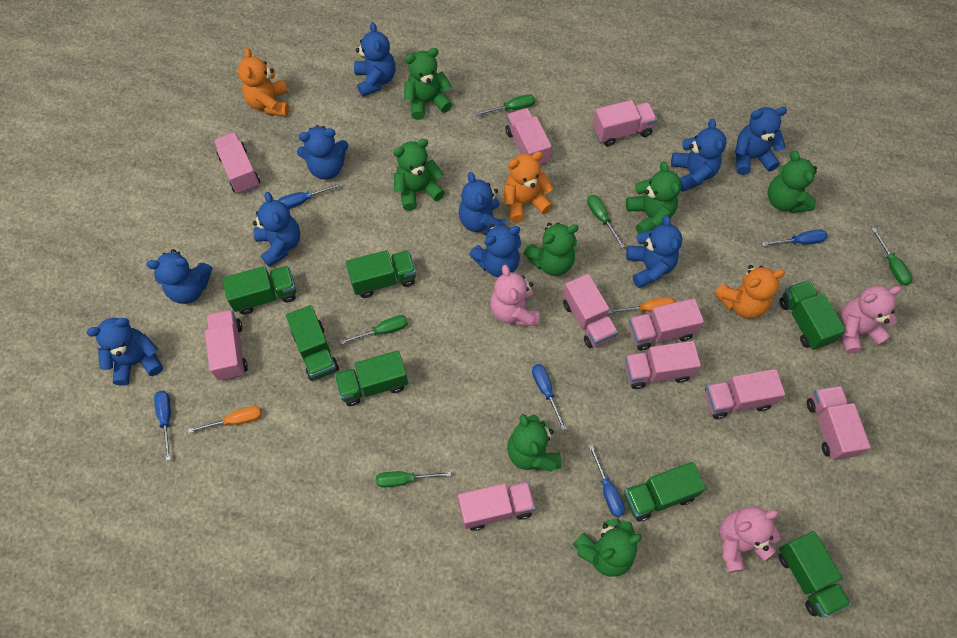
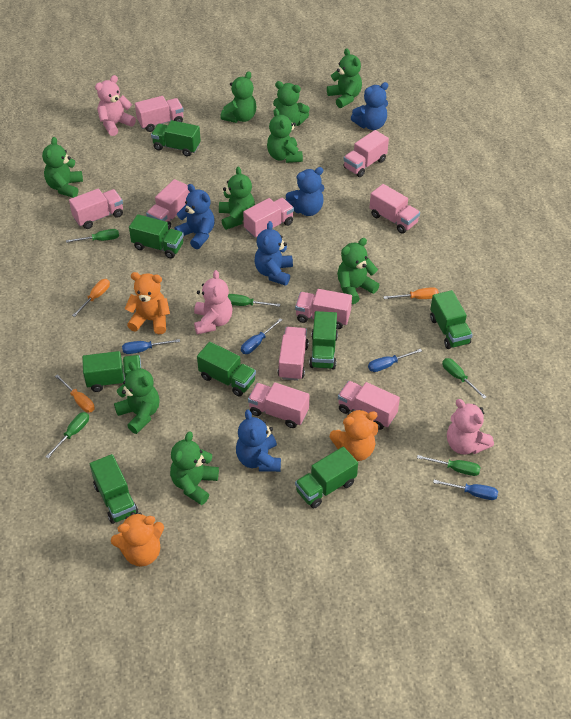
blue screwdriver: [154,391,171,461] [278,183,341,209] [532,364,567,430] [589,445,625,517] [762,229,827,246] = 5 -> [122,339,180,354] [241,318,282,354] [368,349,422,372] [433,480,498,500] = 4
blue teddy bear: [87,318,163,386] [146,249,212,304] [253,192,300,267] [297,125,349,180] [354,22,395,97] [459,172,506,235] [469,224,521,277] [626,215,682,288] [671,119,726,192] [734,107,787,175] = 10 -> [175,184,215,249] [236,410,281,472] [254,221,293,286] [286,167,324,216] [351,82,388,130] = 5
green teddy bear: [393,139,445,211] [404,48,452,120] [507,414,561,472] [523,222,578,276] [573,518,642,577] [626,161,681,233] [768,151,817,213] = 7 -> [42,137,83,198] [114,362,160,434] [170,431,219,505] [219,167,255,230] [220,71,257,123] [267,108,303,163] [273,81,310,126] [327,48,362,108] [337,238,379,304] = 9
green truck: [222,266,296,315] [286,305,339,381] [334,350,408,406] [346,250,416,298] [624,462,706,522] [778,531,851,617] [779,280,846,350] = 7 -> [82,351,141,392] [90,454,138,524] [129,214,184,259] [151,120,201,157] [197,342,256,396] [295,446,358,508] [309,311,338,369] [430,290,473,349] = 8
orange screwdriver: [188,406,262,433] [608,297,675,314] = 2 -> [55,374,95,413] [72,279,110,317] [383,287,439,299] = 3

